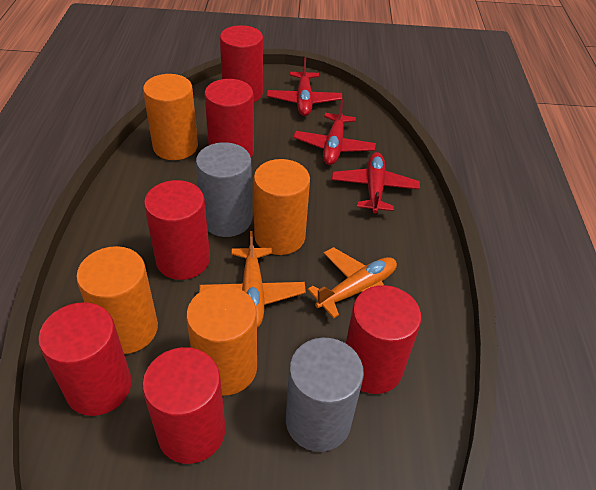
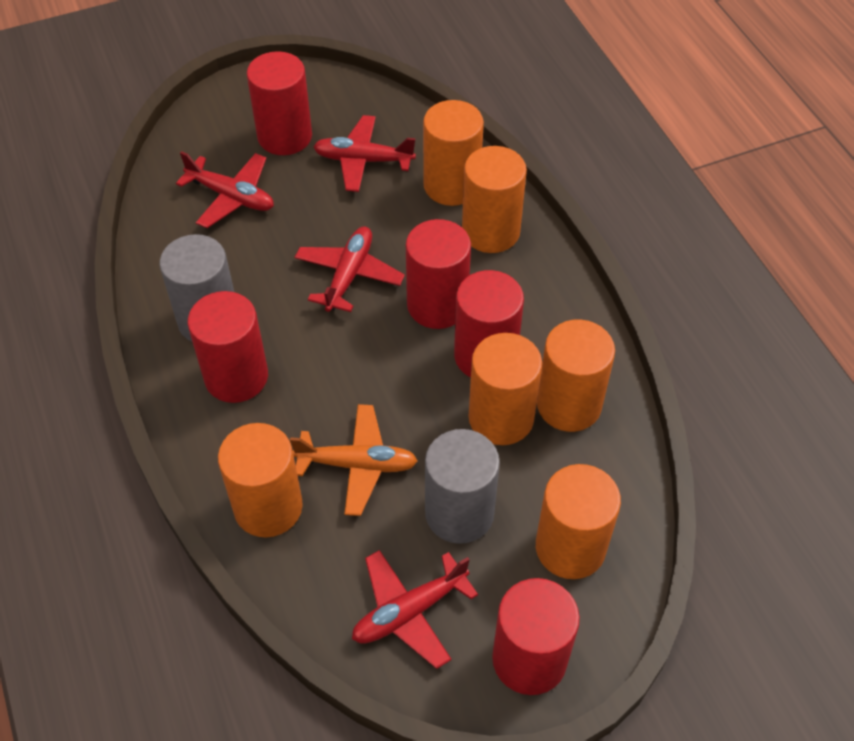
orange cylinder: [76,246,158,354] [143,74,198,160] [186,285,257,395] [254,159,310,255] = 4 -> [218,423,303,537] [423,100,484,206] [462,146,527,253] [469,333,542,445] [536,464,621,579] [537,320,615,432] = 6
orange plane: [199,231,306,328] [308,247,397,319] = 2 -> [290,404,418,516] = 1
red cylinder: [38,302,132,416] [142,347,225,464] [144,180,210,280] [204,79,254,157] [220,25,263,102] [346,285,421,394] = 6 -> [187,291,268,403] [247,51,312,155] [406,219,471,329] [454,270,524,378] [492,578,580,695] = 5
red plane: [267,57,342,116] [293,99,376,165] [332,152,420,213] = 3 -> [176,151,274,228] [295,226,405,312] [313,115,416,192] [352,550,478,669] = 4

